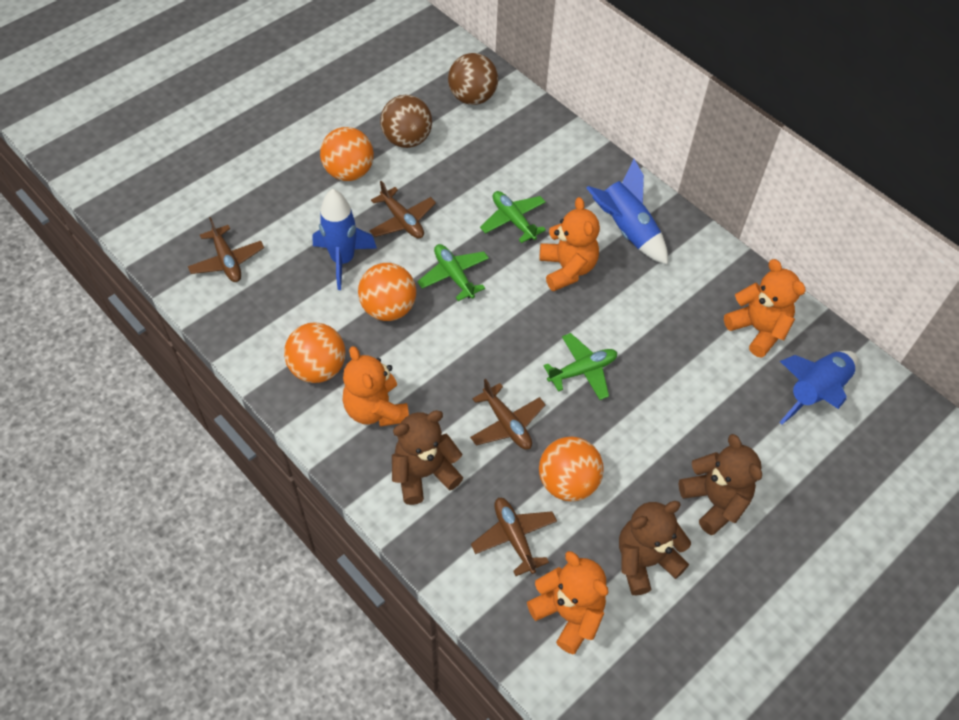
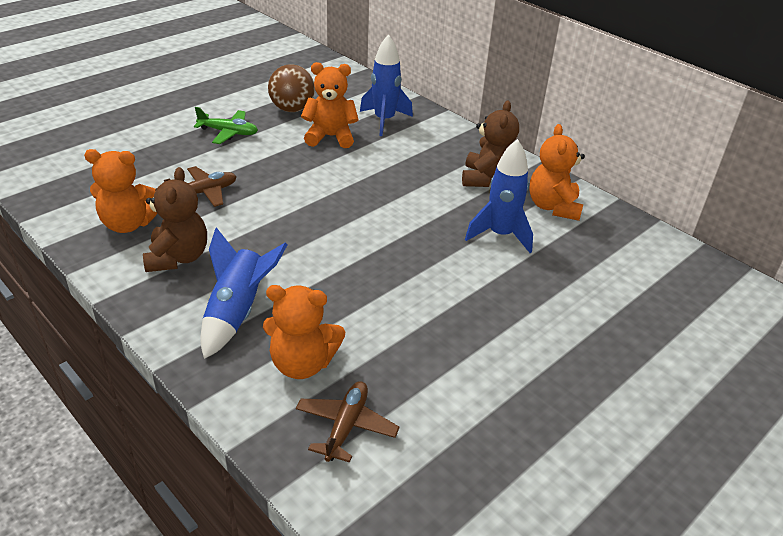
brown ball: [380,95,432,148] [448,53,498,105] = 2 -> [268,64,315,112] = 1
brown plane: [188,217,264,282] [370,181,436,239] [470,379,546,449] [471,498,557,576] = 4 -> [164,166,237,207] [296,381,400,463] = 2
brown teddy bear: [392,410,463,505] [619,501,691,596] [679,434,762,535] = 3 -> [143,167,207,272] [462,100,519,187] = 2
green plane: [417,244,489,301] [480,191,546,243] [543,333,617,400] = 3 -> [194,107,258,144] = 1
orange ball: [284,322,346,383] [320,127,374,181] [358,263,416,321] [539,436,604,501] = 4 -> none = 0

